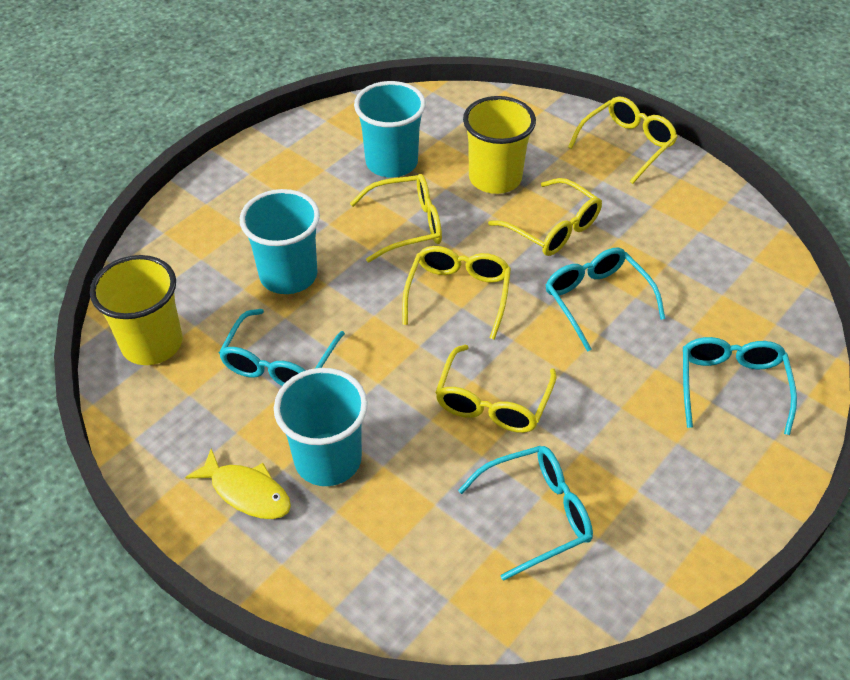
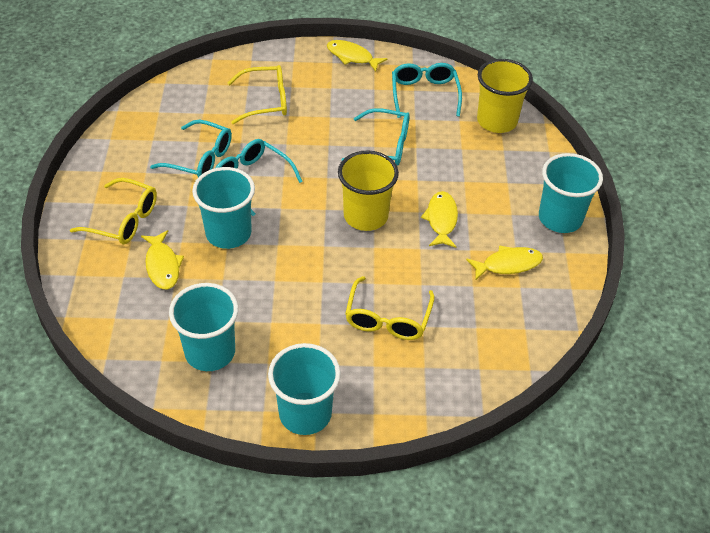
turquoise cup: [240,189,320,294] [274,368,368,486] [354,81,426,178] = 3 -> [169,283,238,371] [192,167,255,249] [268,343,341,435] [539,153,603,233] = 4
yellow fish: [185,448,291,519] = 1 -> [141,230,184,289] [327,40,388,72] [421,191,458,248] [466,245,543,281] = 4
yellow glasses: [350,174,442,262] [402,246,511,340] [435,345,556,433] [488,178,602,256] [568,96,678,184] = 5 -> [70,178,157,244] [228,65,287,124] [345,276,435,340] = 3

